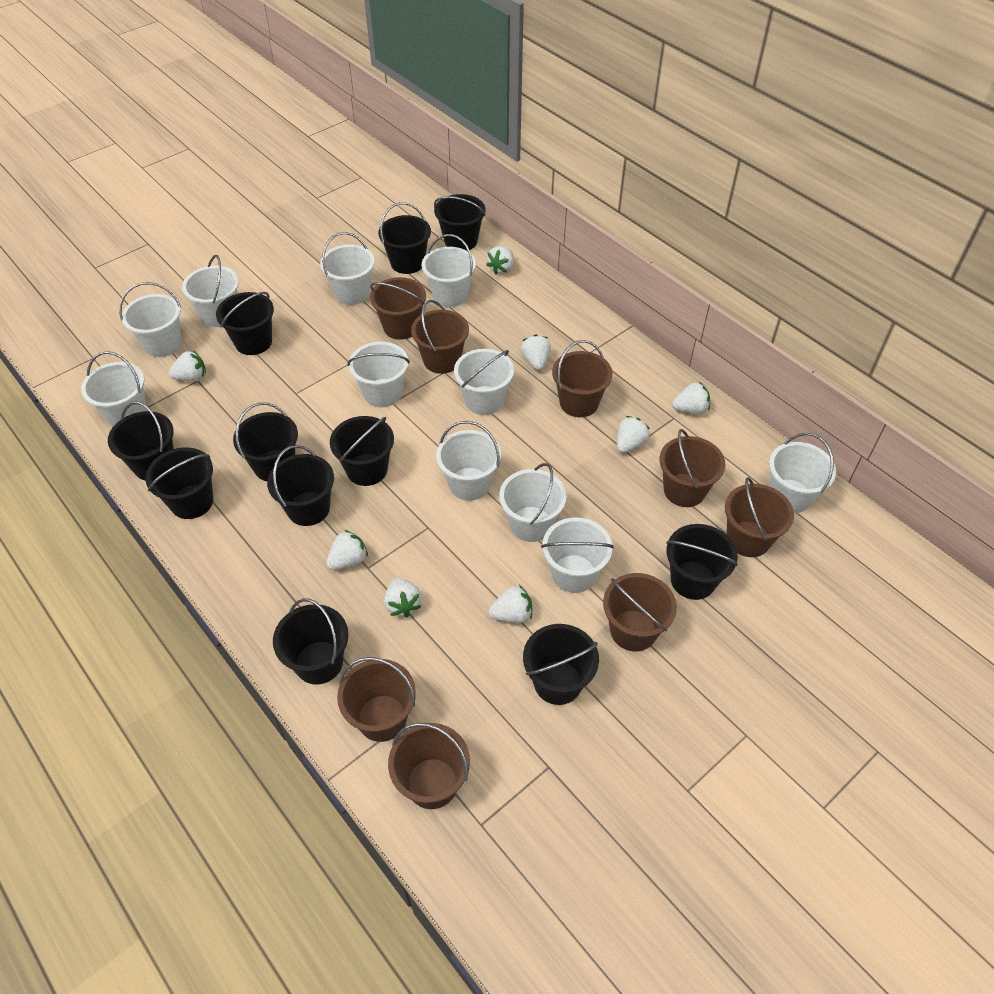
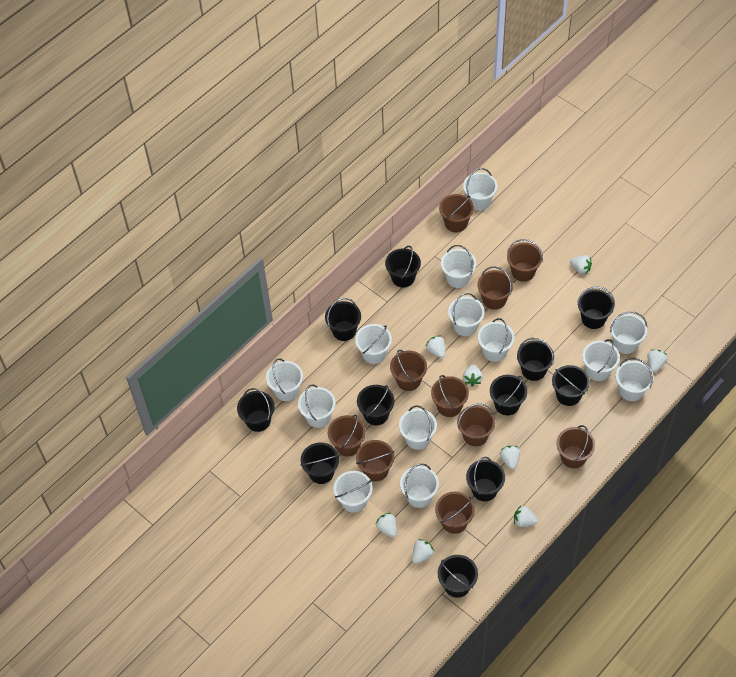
brown bucket: [337,657,416,742] [370,277,426,340] [388,723,470,809] [411,300,469,374] [552,340,613,417] [603,573,677,651] [660,429,725,507] [725,477,794,557] = 8 -> [328,415,366,456] [356,440,394,481] [390,350,427,391] [431,375,469,417] [435,492,475,534] [439,194,474,232] [457,404,495,446] [478,266,514,310] [507,239,543,282] [557,425,595,468] = 10
white bucket: [81,351,147,427] [119,282,182,357] [182,255,239,327] [320,232,375,305] [348,342,410,407] [422,234,476,307] [436,421,501,501] [454,349,514,415] [499,463,566,542] [541,517,614,593] [769,433,836,513] = 11 -> [266,358,303,401] [298,384,336,428] [334,471,372,513] [355,324,392,364] [399,405,437,450] [400,463,439,508] [441,245,476,288] [448,293,485,336] [463,168,498,211] [478,318,515,362] [582,339,620,381] [610,311,647,354] [616,358,654,401] = 13

